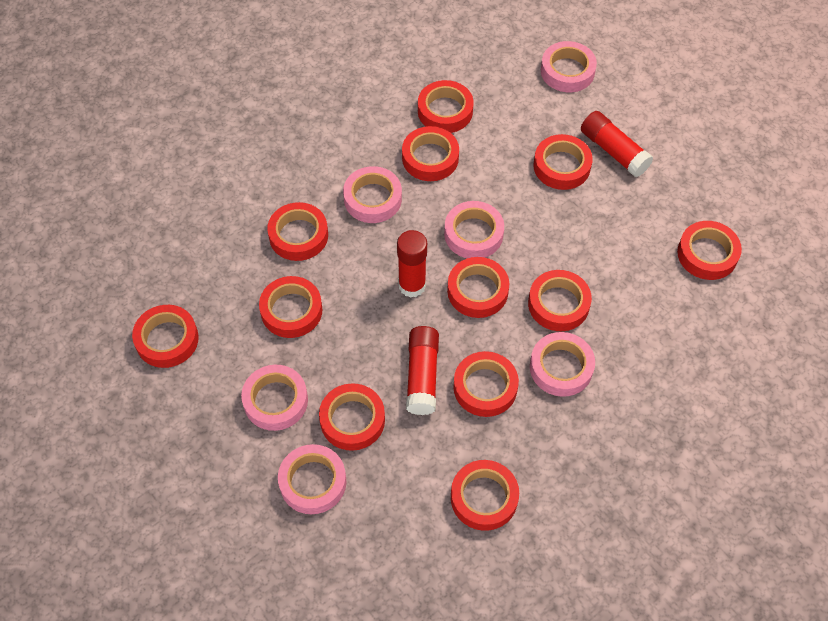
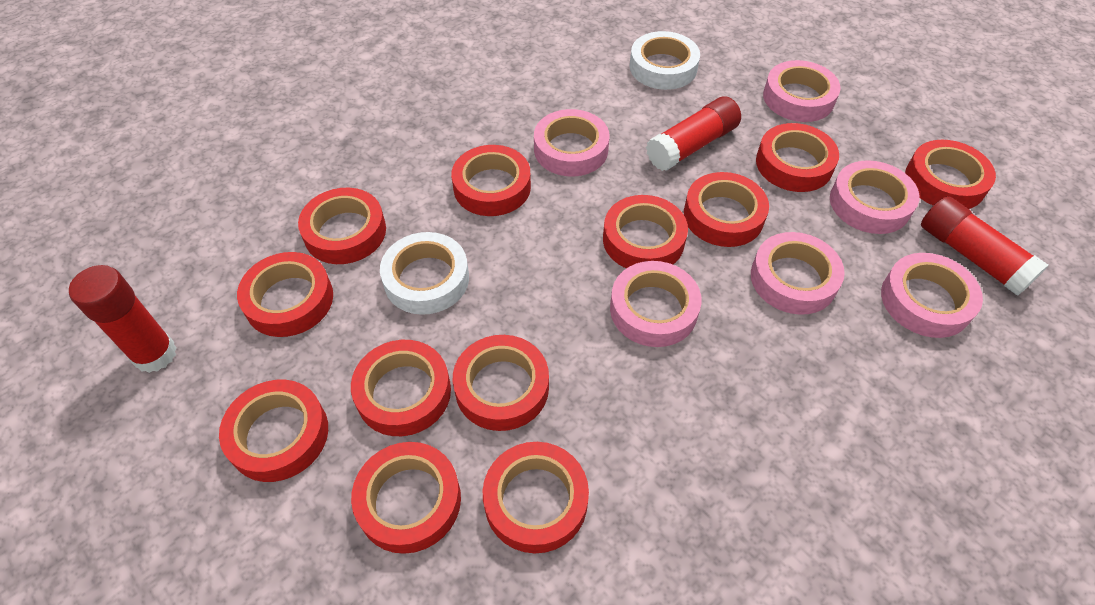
white tape: none = 0 -> [380,232,469,315] [630,31,700,90] = 2

